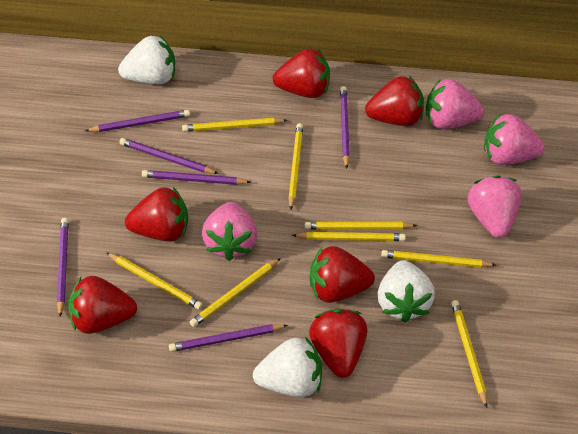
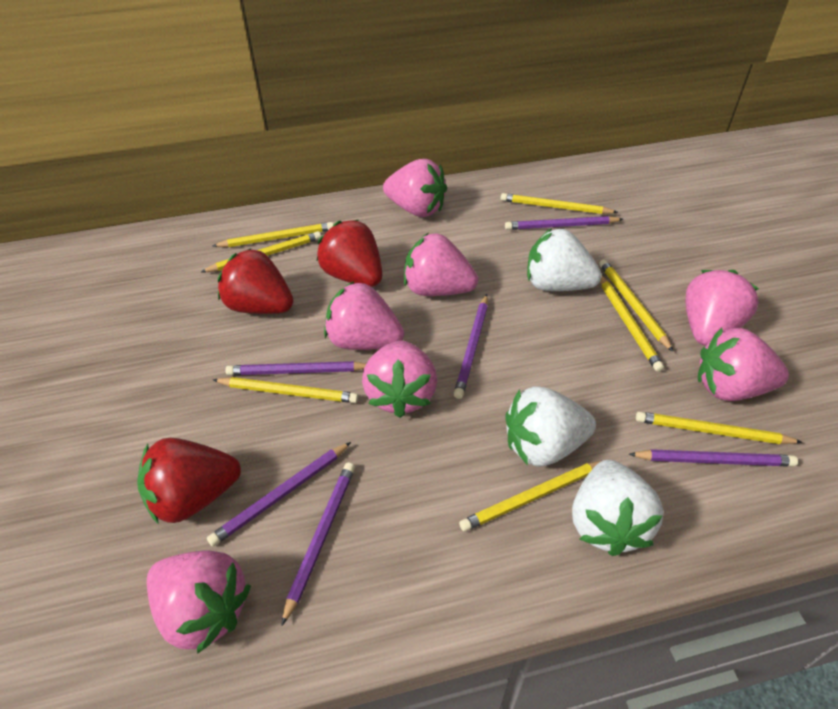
pink strawberry: [202,202,257,261] [426,78,484,129] [468,175,522,238] [484,113,544,165] = 4 -> [147,550,251,654] [324,281,404,350] [362,341,437,418] [383,159,447,217] [404,233,478,296] [685,270,759,346] [698,328,789,401] = 7
red strawberry: [68,276,137,334] [125,187,188,242] [273,49,330,98] [309,309,367,378] [310,246,375,303] [365,76,424,126] = 6 -> [137,438,241,524] [218,248,293,314] [317,220,382,287] = 3

